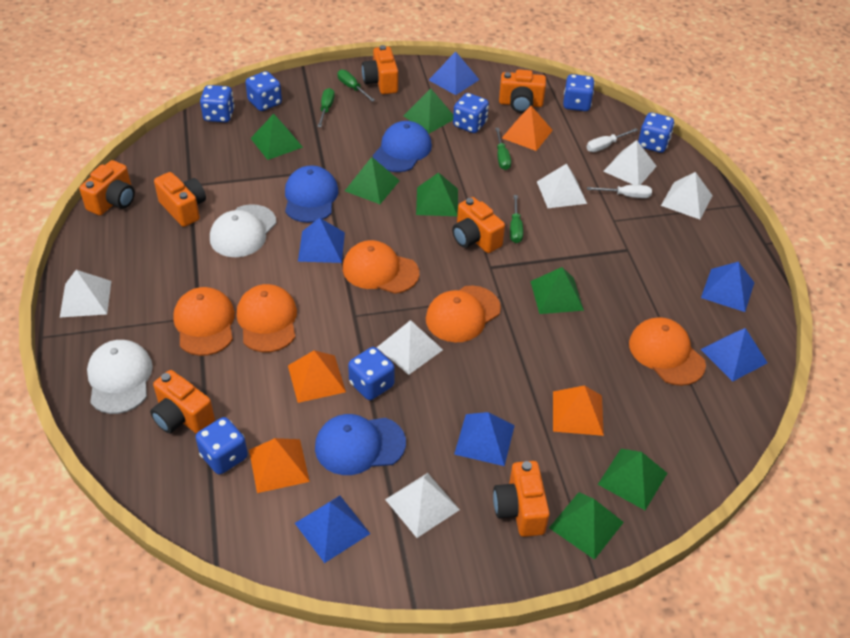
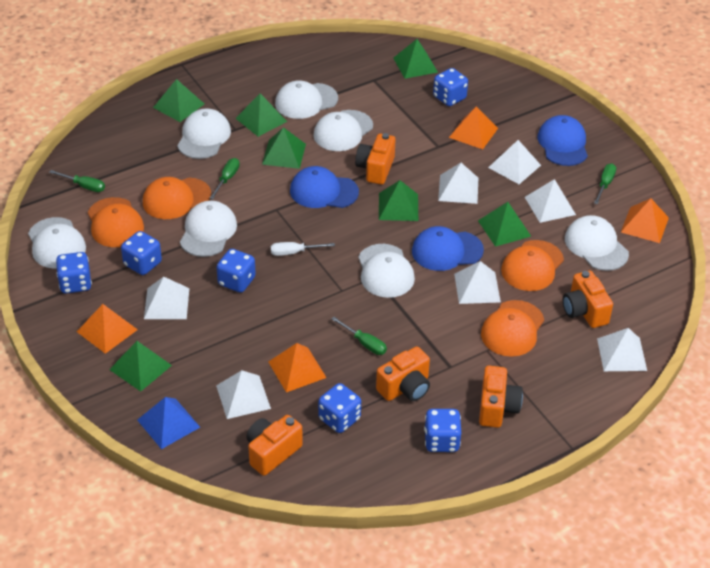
blue dice: [196,417,248,474] [200,85,235,123] [245,71,282,111] [348,347,395,400] [453,93,489,133] [563,74,595,111] [638,112,675,153] = 7 -> [56,252,92,294] [121,231,162,275] [217,249,256,293] [318,383,361,433] [424,409,461,452] [433,68,468,106] = 6
blue pyramid: [295,496,370,563] [298,218,345,263] [429,51,479,95] [454,412,515,466] [700,328,768,382] [701,261,755,312] = 6 -> [137,397,200,449] = 1
orange camera: [79,160,135,216] [150,370,215,434] [154,172,206,227] [362,45,398,94] [452,197,505,253] [493,461,550,537] [499,69,546,113] = 7 -> [246,415,303,476] [355,133,395,185] [376,346,430,401] [479,366,523,428] [563,271,613,328] = 5
orange cap: [173,287,235,356] [237,284,297,353] [343,240,419,294] [426,286,501,342] [629,317,706,386] = 5 -> [88,197,144,247] [143,177,211,219] [481,300,544,357] [501,240,564,291] = 4
white cap: [87,340,153,414] [210,204,277,257] = 2 -> [28,217,86,269] [177,108,231,159] [180,201,237,257] [275,81,338,119] [314,110,373,151] [358,244,415,298] [565,215,629,271] = 7
white pyramid: [60,270,111,318] [377,320,443,375] [385,473,460,538] [537,164,587,208] [603,140,657,185] [661,172,713,219] = 6 -> [144,277,189,319] [216,370,271,419] [438,163,478,204] [454,261,501,304] [488,140,541,184] [525,179,576,223] [597,328,647,371] = 7
white screwdriver: [587,128,638,152] [587,185,652,198] = 2 -> [271,242,335,256] = 1

